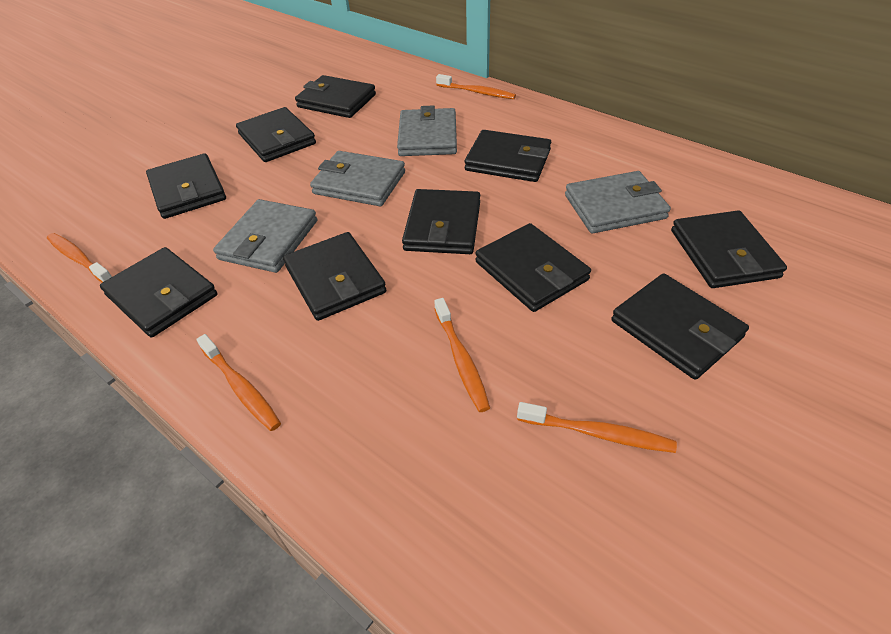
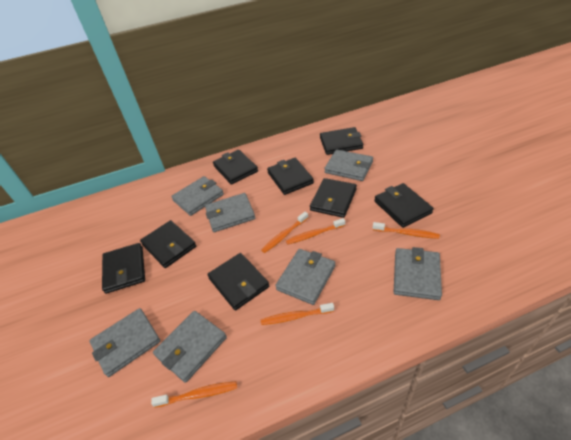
black wallet: [100,247,217,337] [146,153,226,219] [236,107,316,162] [283,232,386,321] [295,75,376,118] [402,189,480,254] [465,130,551,182] [475,223,591,312] [611,274,749,380] [671,210,787,288] = 10 -> [102,243,145,294] [140,220,196,268] [207,253,270,310] [213,150,258,185] [267,158,314,195] [310,178,357,218] [320,127,363,155] [374,183,433,228] = 8
grey wallet: [213,199,317,273] [310,151,405,206] [397,105,457,156] [565,171,671,233] = 4 -> [89,308,160,377] [153,311,227,383] [171,176,224,216] [205,193,255,232] [275,249,335,305] [324,150,373,181] [394,247,442,300] = 7

